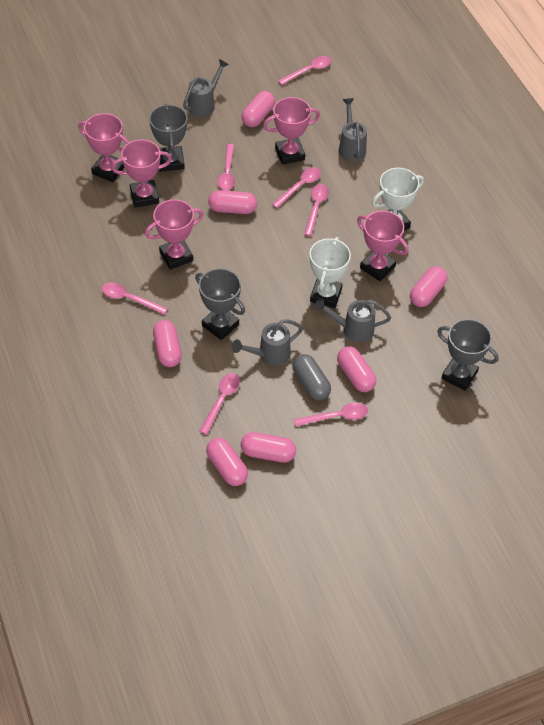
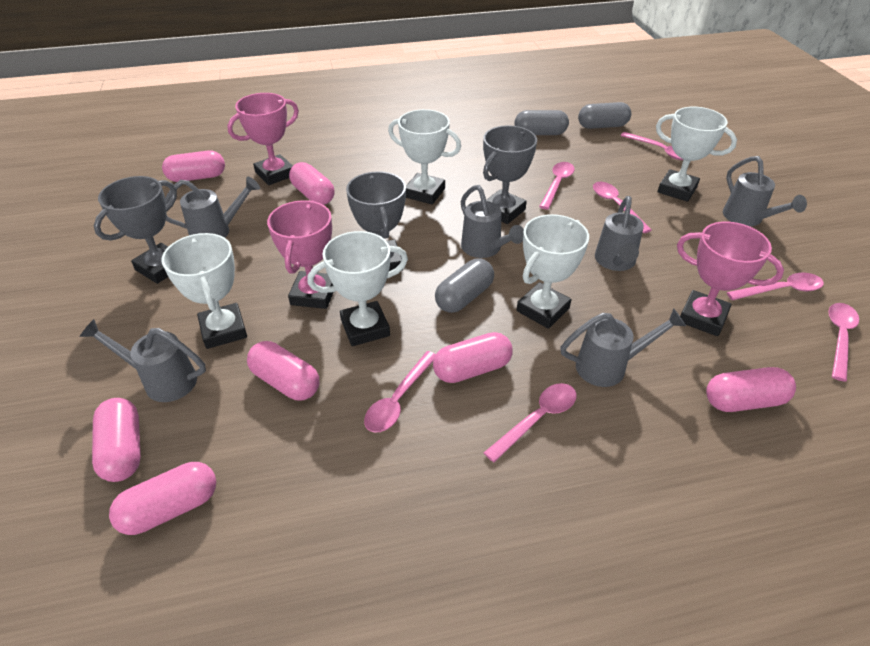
grey capsule: [292,354,331,400] = 1 -> [435,259,494,313] [515,110,569,135] [578,102,631,129] = 3
grey watering can: [183,59,229,117] [232,319,303,366] [314,298,391,343] [339,98,367,161] = 4 -> [79,319,206,402] [165,176,260,238] [461,185,524,258] [560,308,686,387] [595,196,644,271] [723,156,807,226] = 6
pink trophy: [78,113,129,182] [111,139,172,208] [145,199,203,270] [263,97,320,165] [357,211,408,281] = 5 -> [227,93,299,185] [267,200,333,309] [677,222,784,336] = 3
white trophy: [309,237,351,308] [372,168,424,230] = 2 -> [162,233,247,349] [307,231,408,346] [388,109,461,204] [517,214,589,329] [656,107,737,202] = 5

